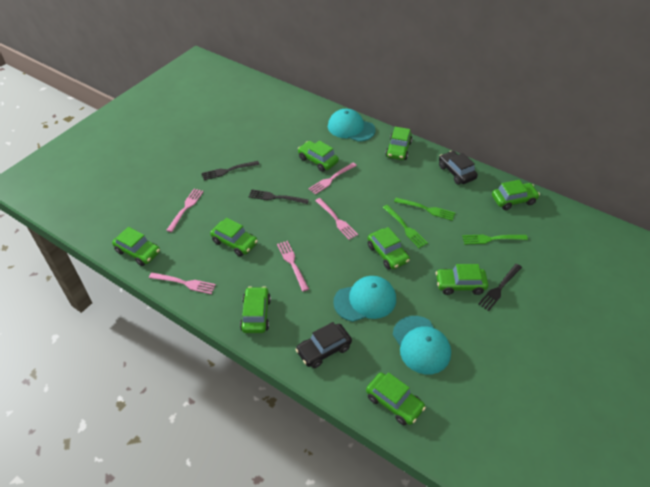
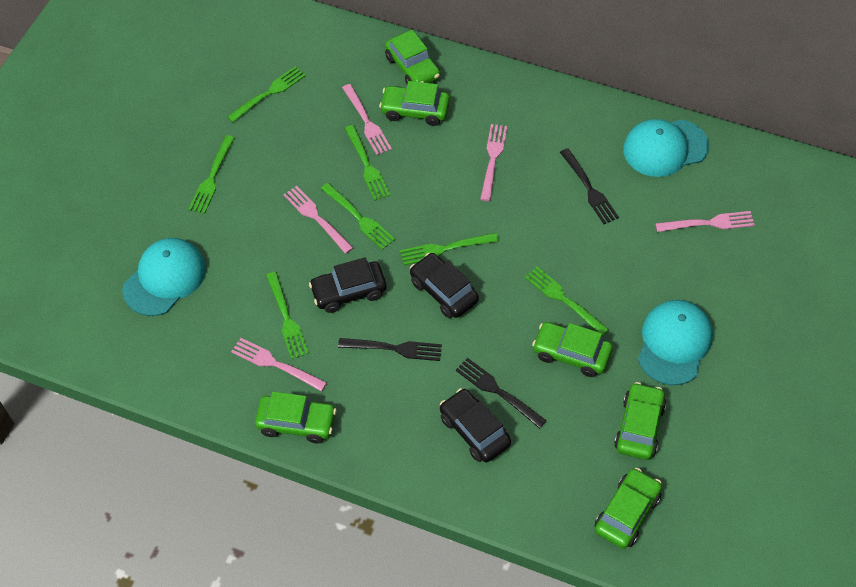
black car: [295,322,352,368] [439,151,478,185] = 2 -> [309,257,387,313] [410,253,479,318] [440,388,511,463] = 3
green car: [112,227,160,266] [210,218,258,256] [240,287,271,333] [298,141,339,172] [366,372,426,425] [368,227,410,269] [385,127,412,160] [436,264,488,295] [492,180,540,210] = 9 -> [255,391,337,444] [379,81,450,126] [385,30,440,84] [532,322,613,377] [595,468,662,549] [614,382,666,460] = 6
green fork: [383,205,428,248] [394,198,455,221] [462,235,528,244] = 3 -> [189,135,235,214] [227,66,306,122] [266,272,309,359] [321,183,395,250] [345,125,390,201] [400,233,499,265] [525,267,609,336] = 7

